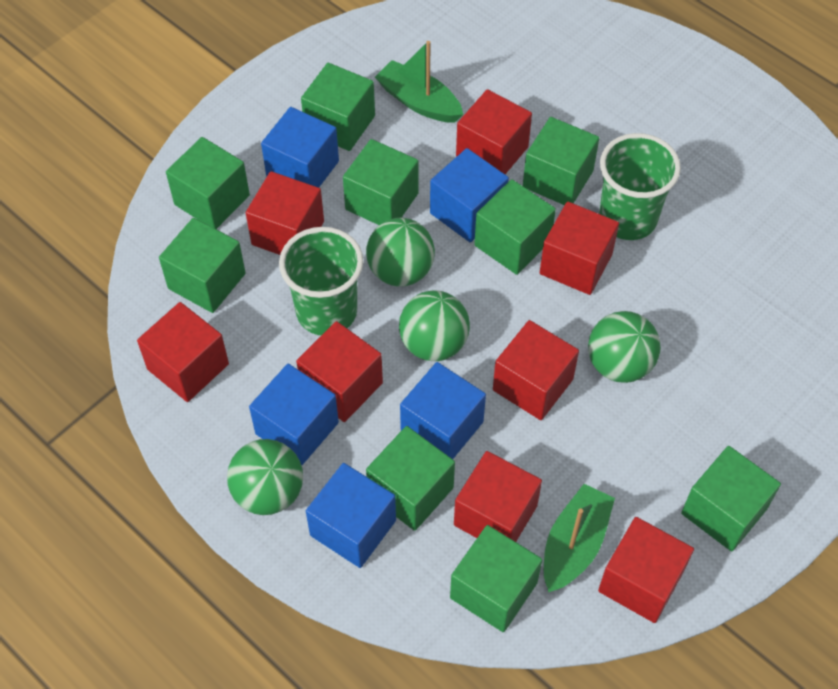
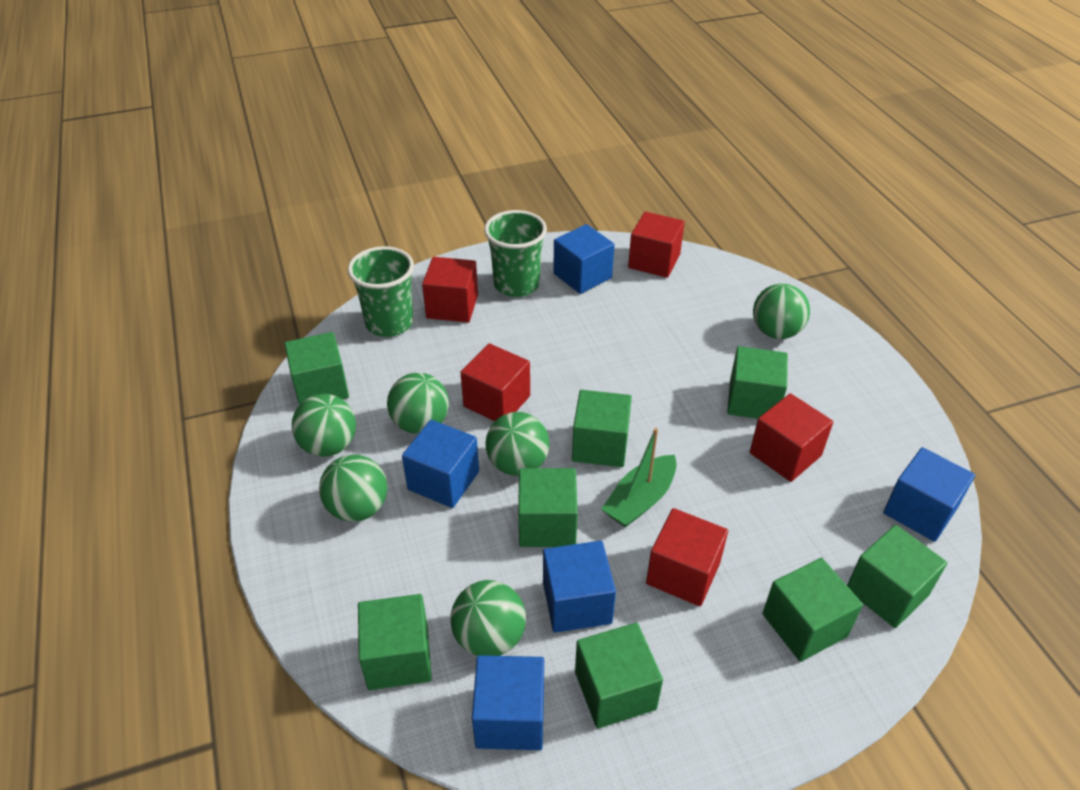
green ball: [227,439,303,515] [366,218,435,287] [399,290,470,361] [588,311,661,383] = 4 -> [292,394,356,457] [319,455,388,522] [387,373,449,434] [450,580,526,656] [485,412,550,476] [753,283,810,339] = 6
green boat: [375,41,463,123] [544,484,615,592] = 2 -> [601,428,677,527] = 1
green cube: [159,218,246,313] [166,137,250,229] [301,63,375,151] [343,139,419,225] [366,426,455,531] [450,525,542,632] [474,179,556,275] [523,117,599,205] [681,446,781,552] = 9 -> [284,332,349,405] [358,594,432,690] [518,468,578,547] [572,390,632,467] [575,623,663,729] [727,346,788,419] [763,558,863,662] [847,525,947,628] = 8
red cube: [137,302,229,402] [246,171,324,255] [296,321,383,422] [454,451,542,542] [456,89,532,174] [493,320,579,420] [540,202,619,295] [598,517,694,623] = 8 -> [422,257,478,323] [460,343,530,421] [628,212,685,278] [646,508,728,606] [750,393,833,482] = 5

